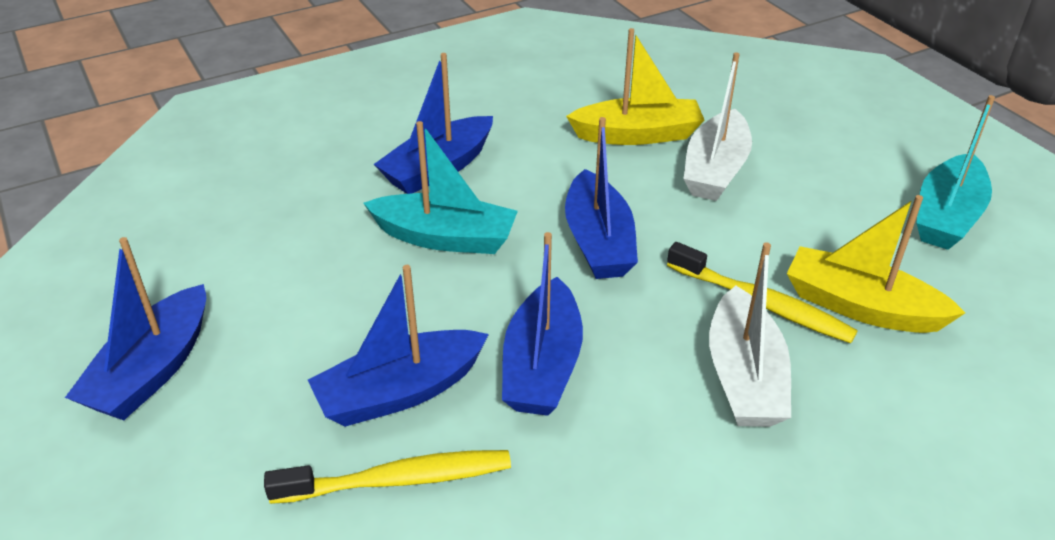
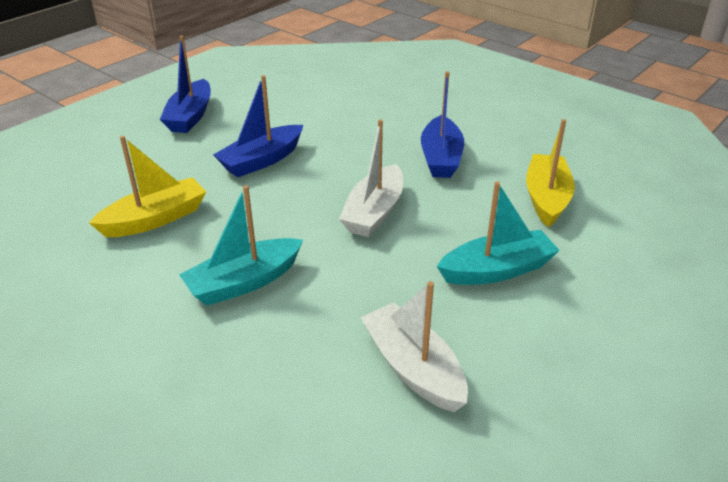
blue boat: [65,237,206,420] [308,265,489,427] [374,53,493,194] [502,232,583,416] [565,117,638,279] = 5 -> [160,36,211,133] [213,75,303,177] [421,72,464,178] = 3
yellow toothbrush: [264,450,511,504] [667,242,858,344] = 2 -> none = 0

